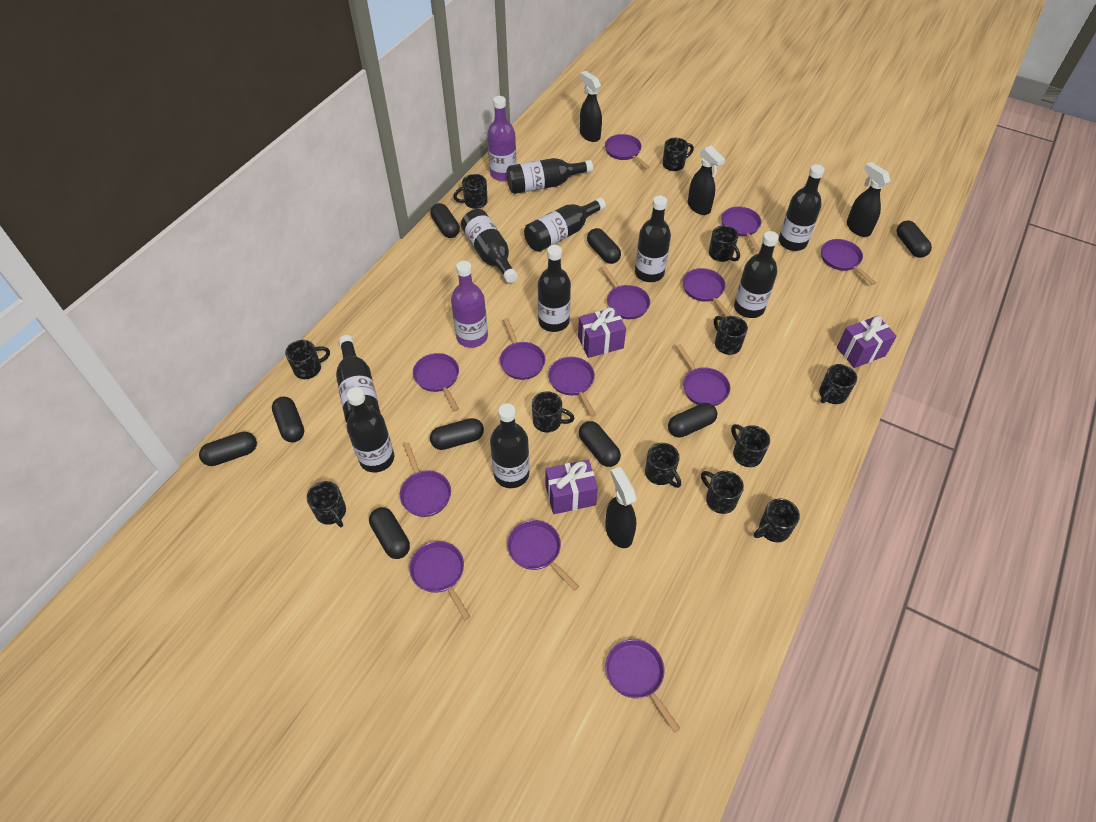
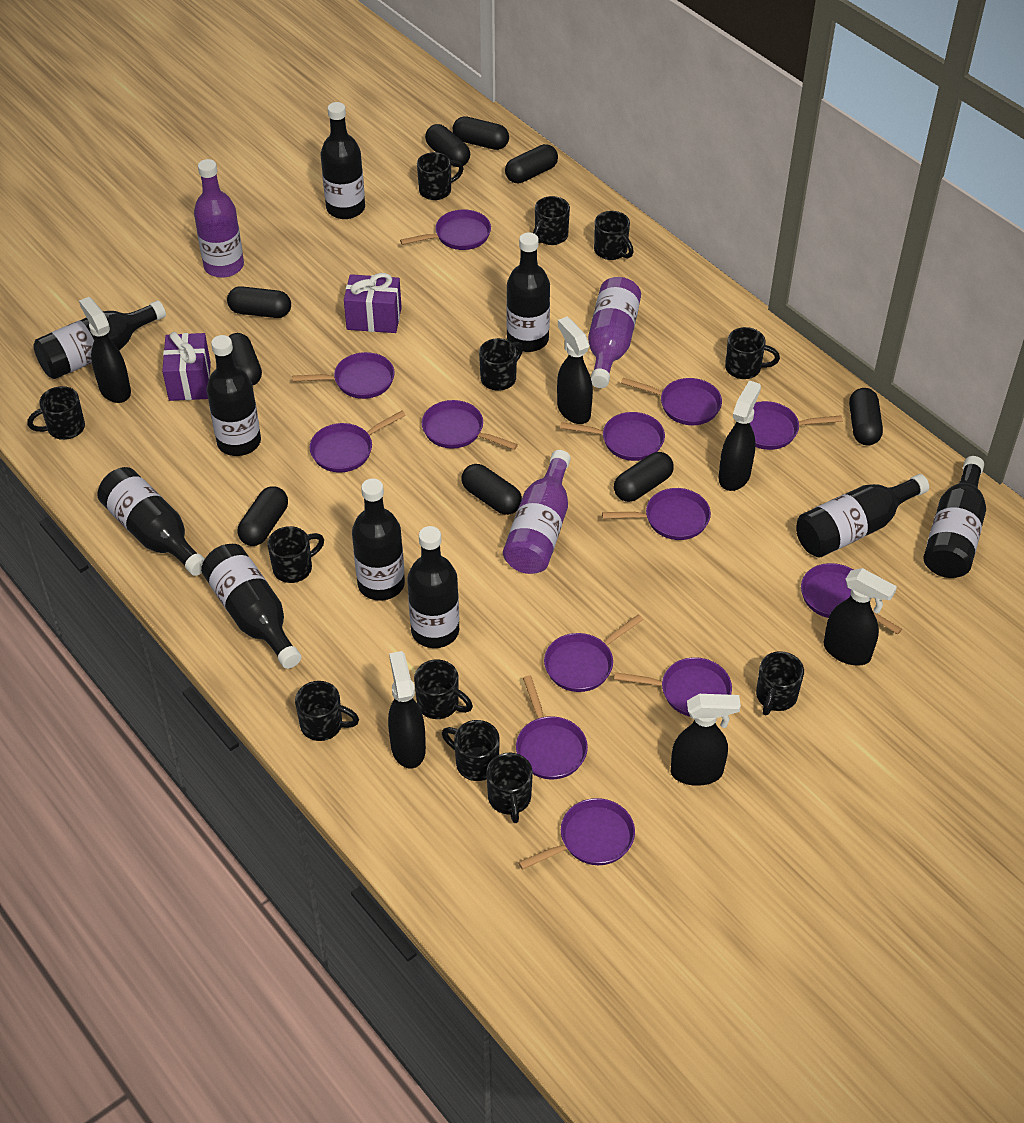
black spray bottle: [580,71,602,142] [605,467,637,548] [688,146,725,215] [847,162,890,237] = 4 -> [79,297,131,403] [388,651,426,769] [557,317,593,424] [671,694,741,786] [719,380,761,491] [824,568,897,665] = 6
purple bottle: [451,261,488,348] [487,96,517,181] = 2 -> [194,159,244,278] [503,450,571,574] [588,277,641,388] = 3
purple gift: [545,460,598,514] [578,307,626,358] [837,316,897,368] = 3 -> [162,332,211,401] [344,273,402,333] = 2

